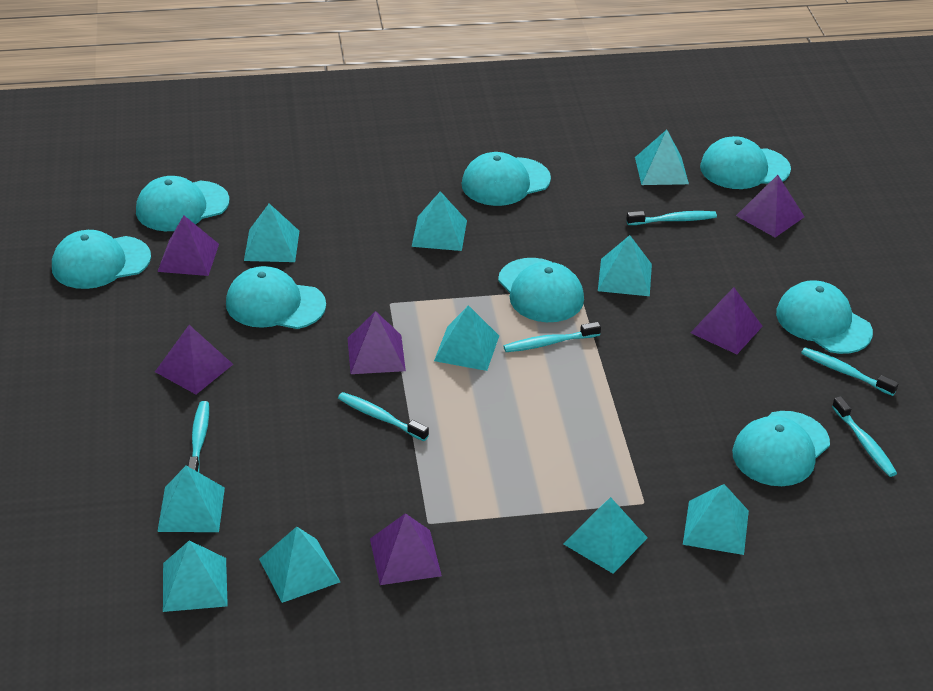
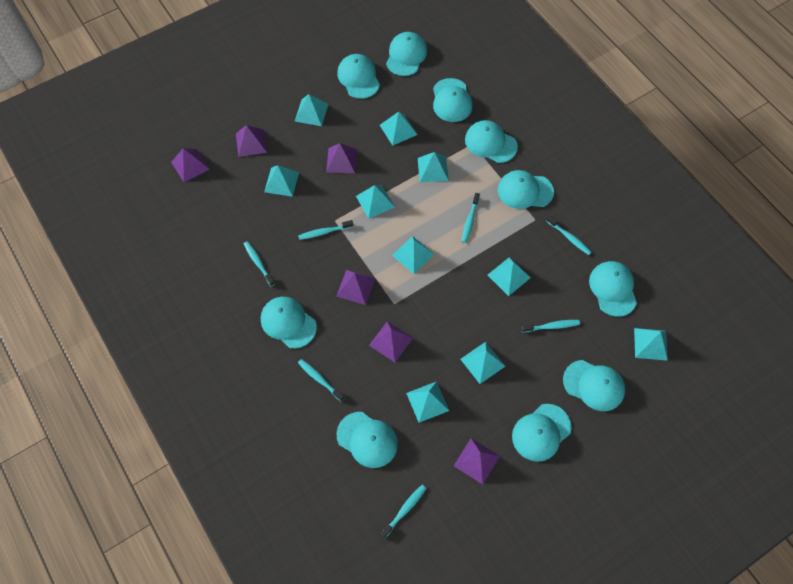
turquoise cap: [52,230,151,289] [136,176,229,231] [226,266,326,329] [462,152,551,206] [498,258,584,322] [700,136,791,189] [732,411,830,486] [776,280,873,354] = 8 -> [261,297,317,348] [337,54,380,99] [337,412,398,468] [386,32,427,76] [433,78,473,122] [465,120,518,163] [498,170,554,209] [512,404,572,462] [563,360,625,411] [589,261,637,317] = 10
turquoise toothbrush: [188,401,209,472] [338,392,429,441] [503,322,601,352] [626,211,717,225] [801,347,899,396] [832,396,897,477] = 6 -> [244,241,275,287] [298,220,353,240] [298,359,345,401] [380,485,426,539] [461,193,480,243] [522,320,580,332] [546,215,592,255] = 7

